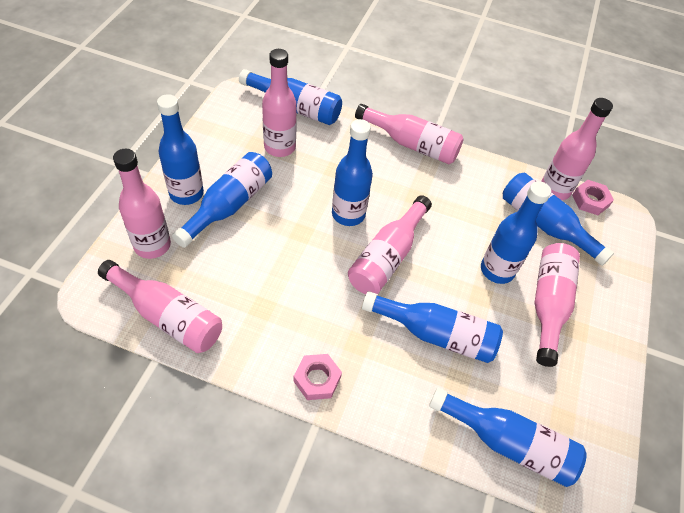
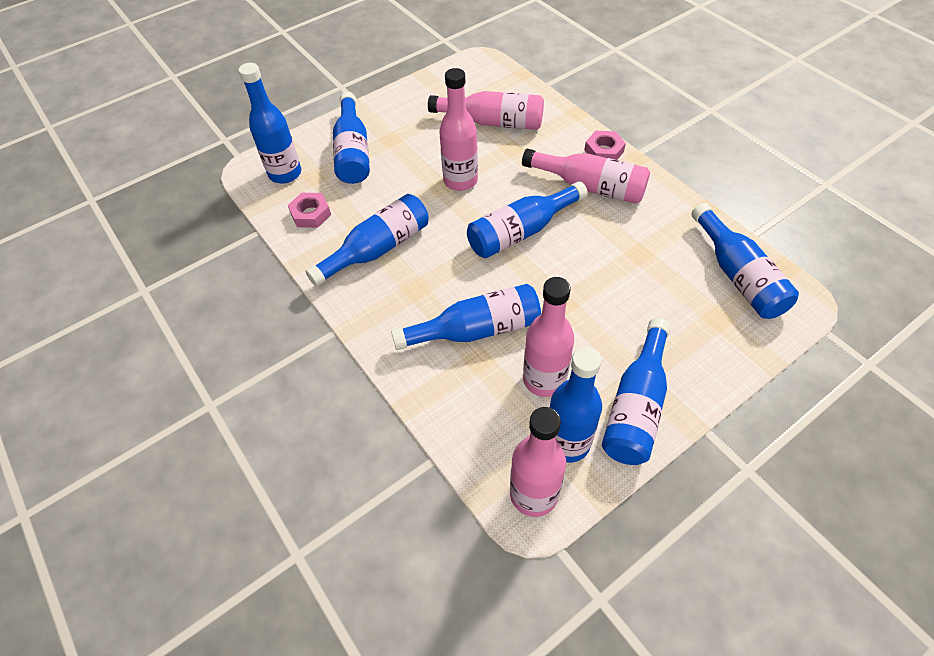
pink bottle: [98,260,222,353] [113,149,171,259] [262,49,297,157] [348,195,432,294] [355,104,463,164] [534,243,580,367] [541,98,613,200] = 7 -> [428,91,544,130] [439,68,478,191] [510,407,566,517] [522,149,650,204] [523,277,574,397] = 5

